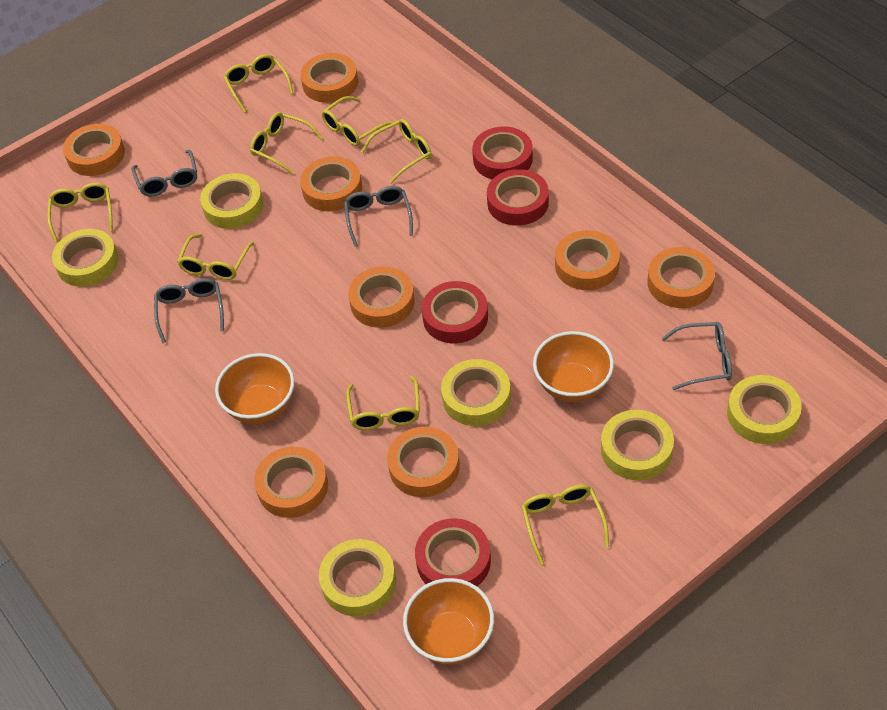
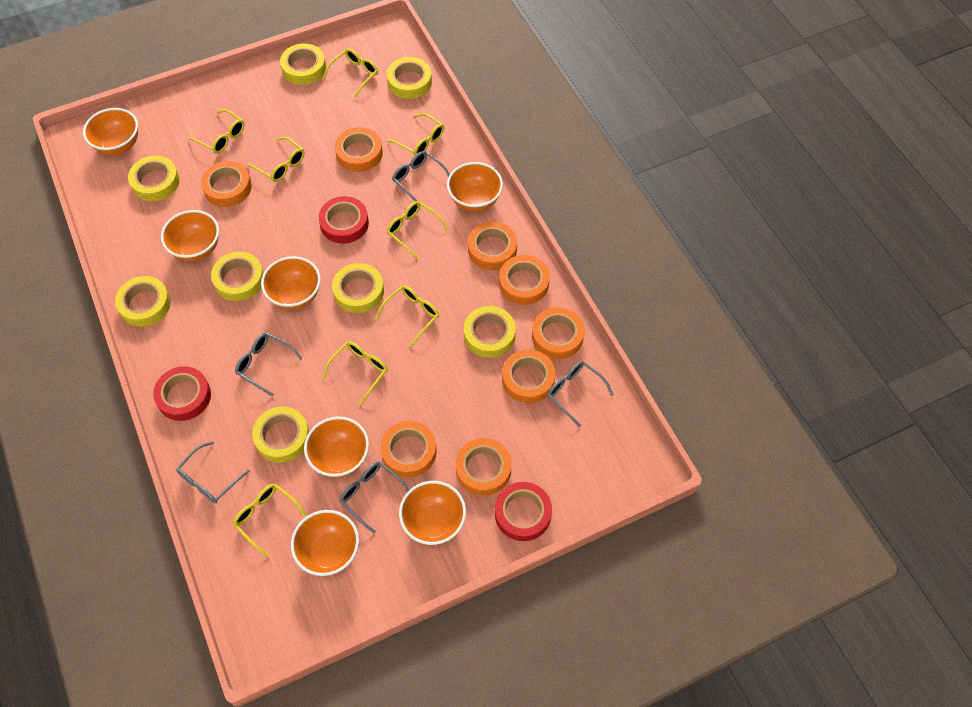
grey glasses: [132,150,197,197] [154,278,224,343] [344,186,413,247] [662,322,732,390] = 4 -> [176,441,250,503] [235,333,302,397] [340,462,409,534] [392,151,450,206] [547,361,614,427] = 5
orange bowl: [215,353,295,424] [403,578,494,665] [533,331,614,402] = 3 -> [83,108,138,155] [161,210,219,262] [261,256,321,310] [291,510,359,576] [304,417,369,478] [399,481,466,545] [447,162,503,212] = 7
red tape: [415,518,491,587] [422,281,488,343] [472,127,533,179] [487,169,549,226] = 4 -> [153,366,211,421] [318,196,369,244] [495,482,552,541] = 3
yellow tape: [52,229,118,287] [200,173,263,229] [319,539,396,616] [441,359,511,426] [601,410,674,480] [727,375,802,444] = 6 -> [115,276,171,327] [128,155,180,201] [211,252,264,301] [252,407,309,463] [280,43,326,85] [332,263,384,313] [387,57,432,99] [464,306,516,358] = 8

